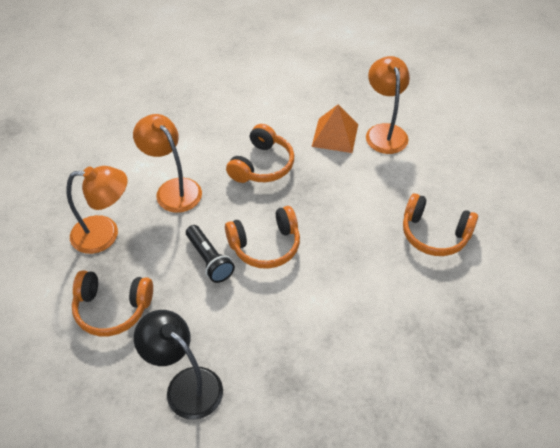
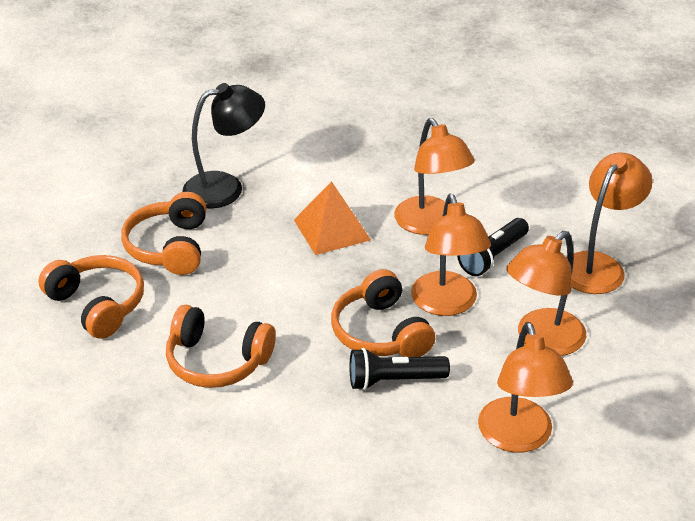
black flashlight: [186,225,235,283] = 1 -> [350,348,450,390] [457,218,529,276] = 2
orange lamp: [67,166,127,254] [133,114,202,213] [366,56,410,154] = 3 -> [394,118,475,235] [411,194,491,316] [478,322,573,452] [506,231,586,356] [566,152,652,294] = 5

